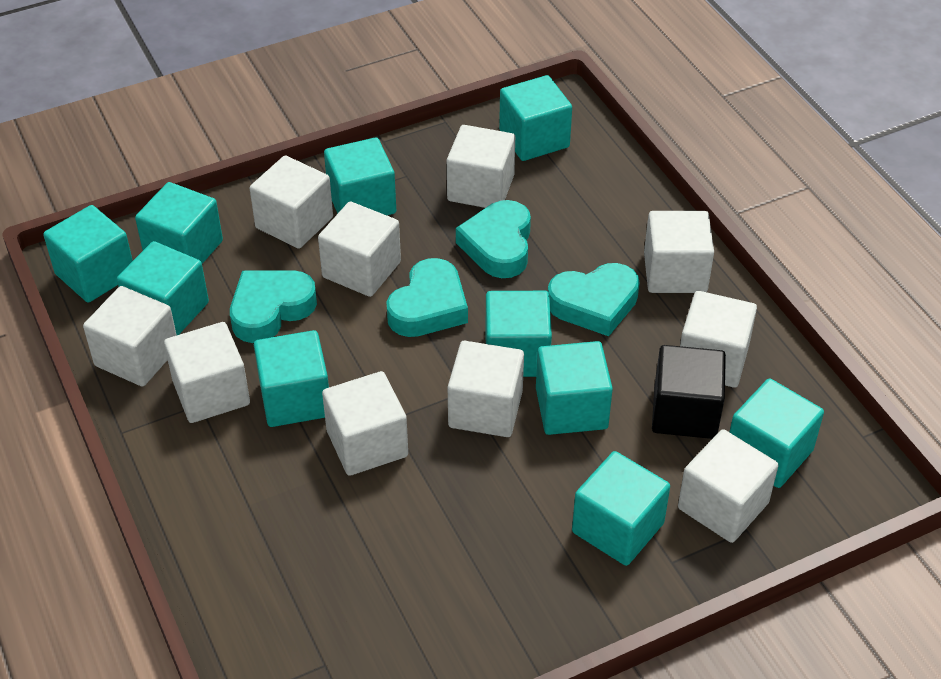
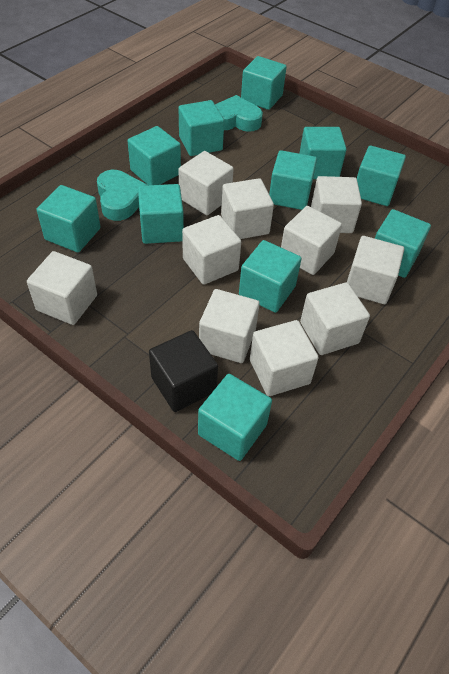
turquoise cube: [43,205,133,303] [117,241,209,335] [135,182,223,264] [254,330,329,427] [324,138,396,215] [485,291,552,377] [499,75,572,161] [536,341,613,435] [572,451,670,566] [730,378,824,488] = 10 -> [37,185,100,252] [127,126,181,185] [138,184,184,244] [178,100,224,156] [198,374,272,461] [239,240,302,313] [241,56,287,110] [269,150,317,210] [299,127,346,179] [357,146,406,206] [375,209,431,278] = 11
turquoise heart: [230,270,317,343] [386,258,468,337] [456,200,531,278] [548,263,640,336] = 4 -> [97,170,147,221] [215,95,263,132] = 2

